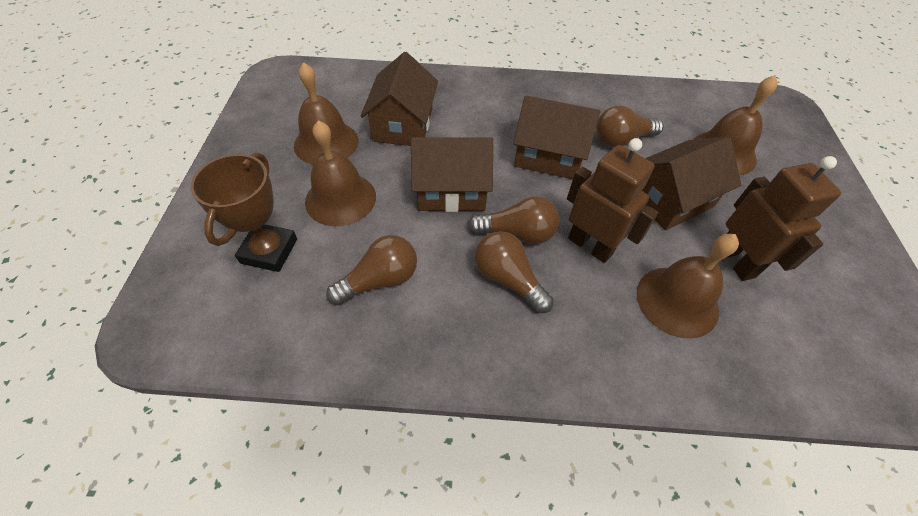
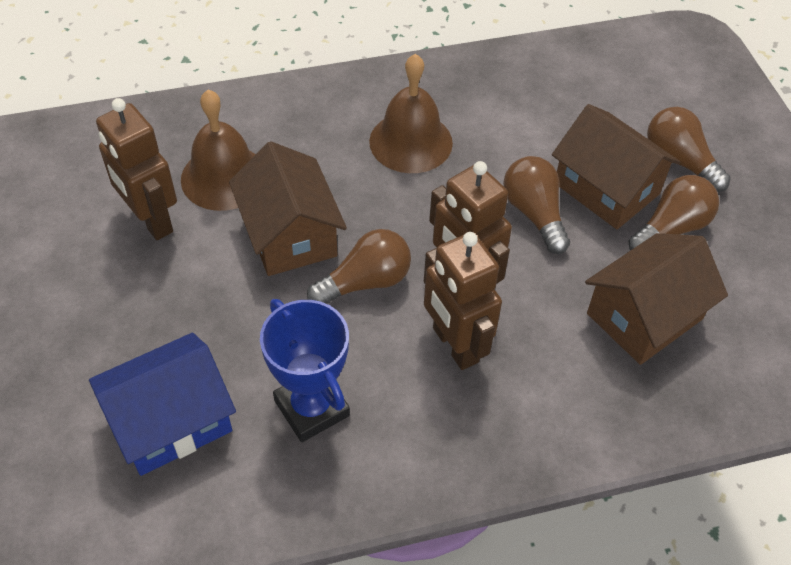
blue house: none = 0 -> [89,333,236,476] = 1
blue trophy: none = 0 -> [260,299,350,442] = 1
brown bell: [294,62,358,165] [305,120,376,226] [637,234,739,339] [693,75,778,175] = 4 -> [181,90,256,211] [369,54,453,173] = 2
brown house: [360,52,438,146] [411,137,493,212] [513,96,600,179] [642,136,741,231] = 4 -> [229,141,347,276] [552,104,681,229] [585,233,728,365] = 3
brown robot: [567,138,658,263] [726,156,841,281] = 2 -> [96,98,177,240] [424,232,502,370] [429,161,512,284] = 3
brown trophy: [191,152,297,272] = 1 -> none = 0

